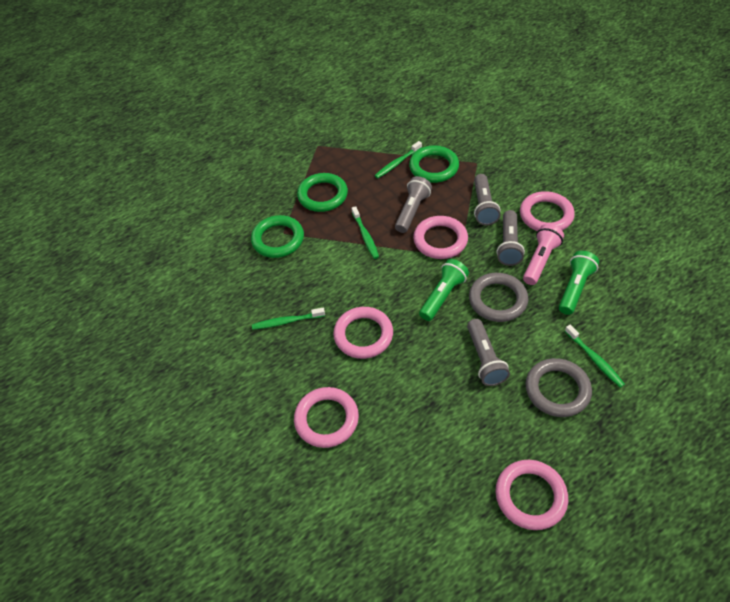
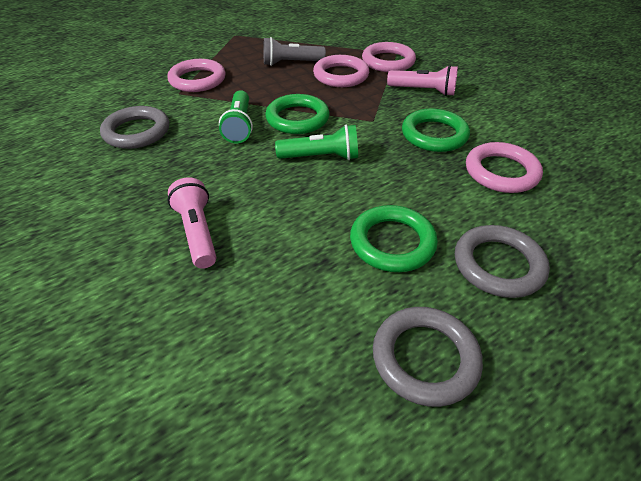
green toothbrush: [252,308,325,330] [352,206,379,259] [375,141,422,178] [565,325,625,388] = 4 -> none = 0
grey flashlight: [395,176,432,233] [467,319,510,386] [474,174,501,225] [496,210,525,266] = 4 -> [264,37,326,66] = 1
grey ring: [469,273,528,322] [526,358,592,417] = 2 -> [100,106,169,149] [373,307,483,407] [455,225,550,298] = 3
pink flashlight: [523,224,564,285] = 1 -> [168,177,216,269] [387,65,458,96] = 2
pink ring: [294,387,359,448] [333,307,393,359] [413,216,468,259] [495,460,568,530] [520,191,575,231] = 5 -> [167,59,225,92] [313,55,369,87] [362,42,416,72] [466,142,543,193] = 4

